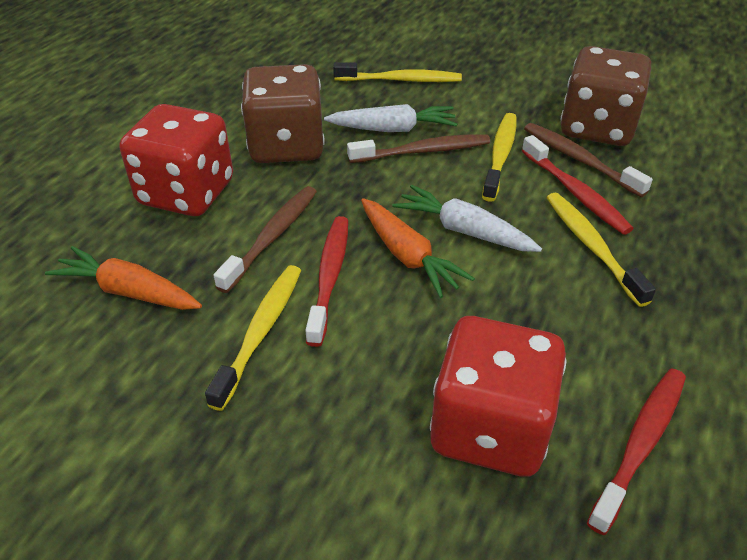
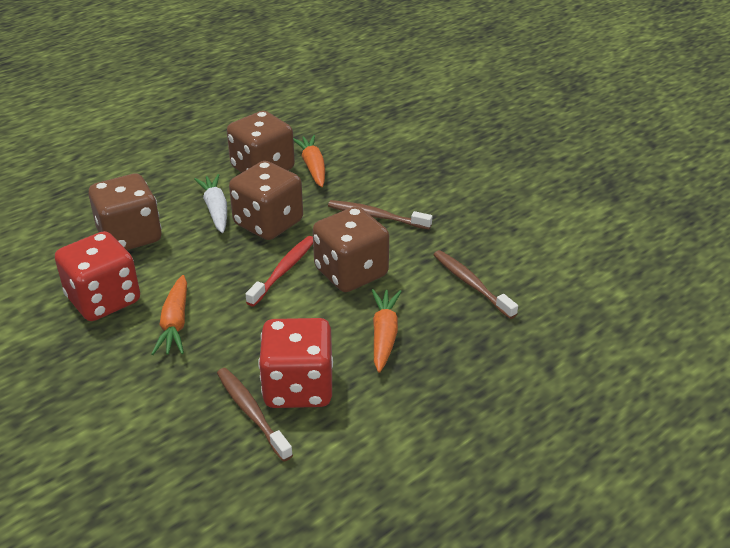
brown dice: [241,64,325,163] [560,46,651,146] = 2 -> [88,174,161,250] [227,111,295,173] [229,161,303,240] [313,207,389,292] = 4
orange carrot: [45,246,202,310] [361,198,475,298] = 2 -> [151,275,187,355] [293,135,325,187] [372,289,402,373] = 3
red toothbrush: [305,216,348,347] [522,135,633,235] [587,368,686,535] = 3 -> [246,236,313,307] = 1
white carrot: [324,104,457,132] [392,185,542,252] = 2 -> [194,174,227,233] = 1
yellow toothbrush: [205,265,301,411] [333,62,462,82] [482,113,517,202] [547,193,656,307] = 4 -> none = 0

